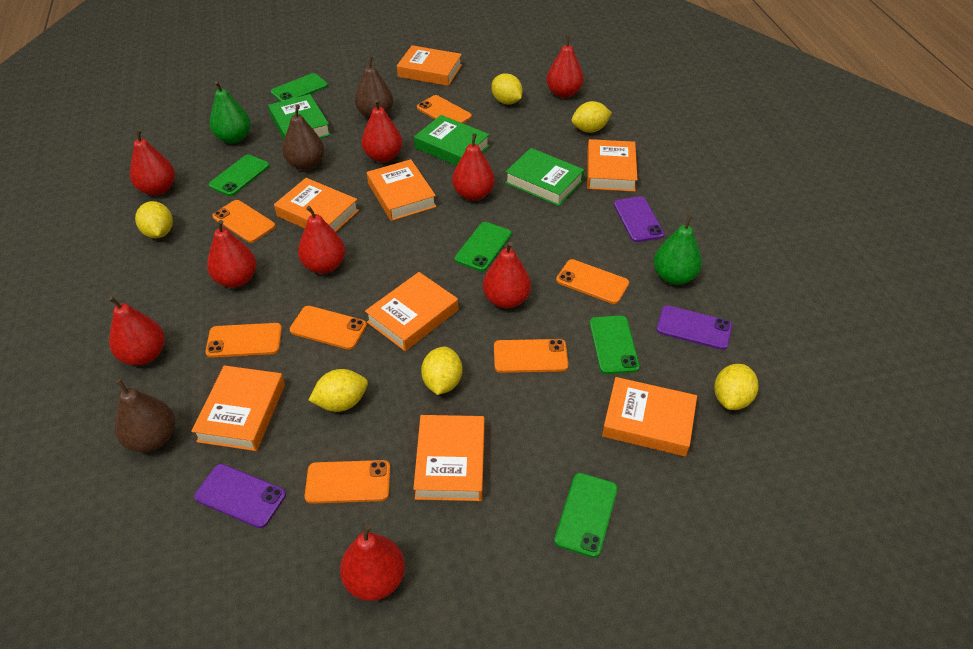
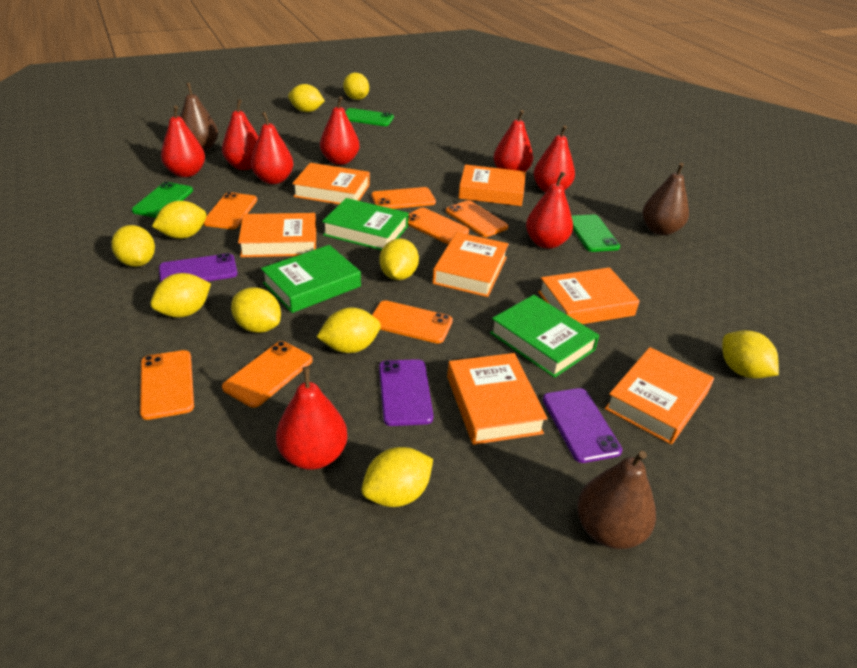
green pear: [210,81,251,144] [653,215,702,285] = 2 -> none = 0
green phone: [209,155,269,196] [271,73,328,102] [455,222,511,271] [554,473,618,558] [589,316,640,374] = 5 -> [132,182,193,218] [345,108,394,126] [571,215,620,252] = 3
orange book: [191,365,285,451] [274,178,359,232] [365,272,458,351] [367,159,436,221] [397,45,462,86] [413,415,485,501] [587,139,637,192] [602,377,697,457] = 8 -> [238,213,316,257] [292,163,370,204] [432,232,509,297] [447,353,547,445] [458,164,526,206] [538,267,640,324] [605,347,714,444] = 7
red pear: [108,296,165,365] [130,129,175,195] [207,220,256,288] [298,206,345,274] [340,524,405,601] [362,99,402,162] [452,133,495,201] [483,242,531,309] [546,35,584,98] = 9 -> [161,105,205,177] [222,99,258,170] [251,112,293,184] [276,367,347,470] [320,96,359,165] [494,110,533,171] [526,172,573,249] [534,125,575,193] = 8
yellow lemon: [135,201,173,239] [309,369,368,412] [421,347,463,395] [491,73,523,104] [572,101,612,133] [714,364,758,410] = 6 -> [111,225,155,267] [151,273,211,318] [152,201,207,239] [231,287,281,333] [288,84,325,112] [317,308,381,353] [343,73,369,100] [362,447,433,507] [379,239,419,280] [722,330,779,378] = 10

